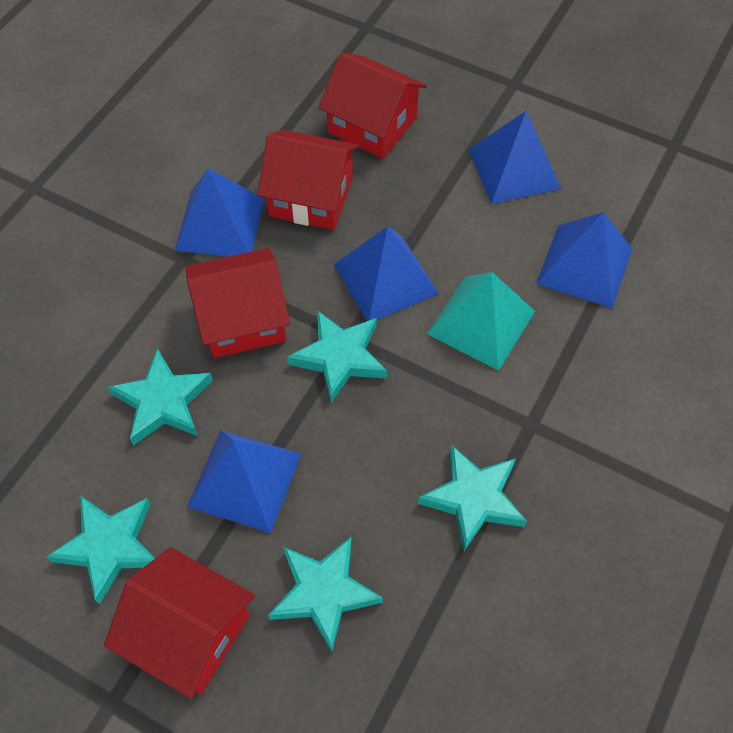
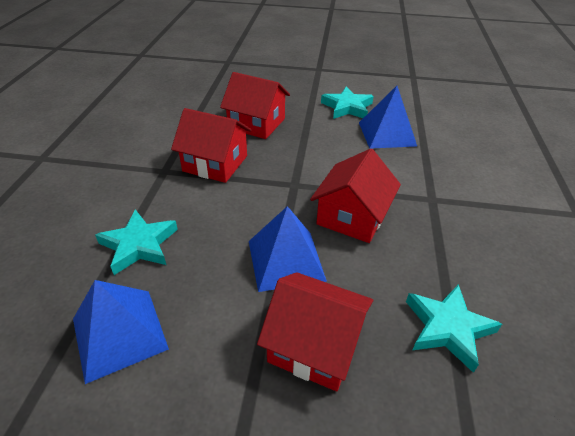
blue pyramid: [175,169,264,257] [187,430,301,533] [334,226,439,321] [468,111,561,204] [536,212,632,309] = 5 -> [73,280,169,384] [249,206,327,292] [359,86,417,149] = 3
turquoise pyramid: [427,272,535,371] = 1 -> none = 0
turquoise star: [46,495,155,605] [108,348,213,446] [268,537,383,652] [287,310,387,403] [418,445,527,552] = 5 -> [95,209,178,275] [321,87,374,119] [406,284,502,373] = 3

